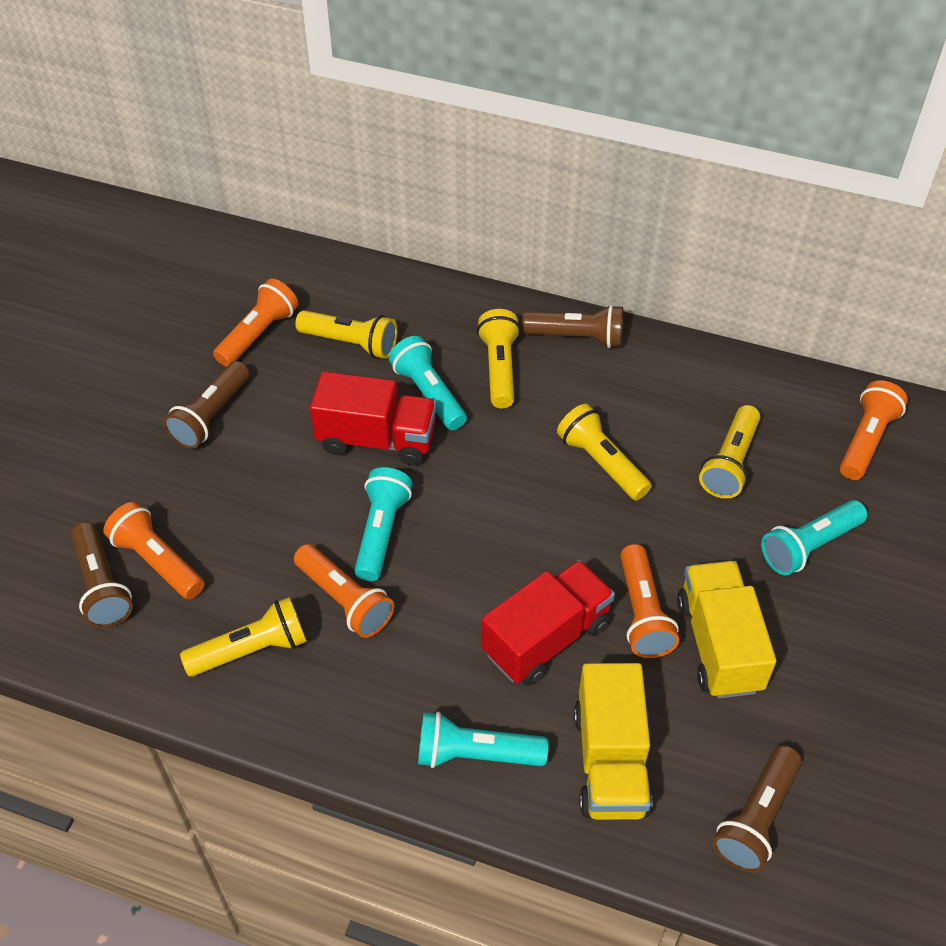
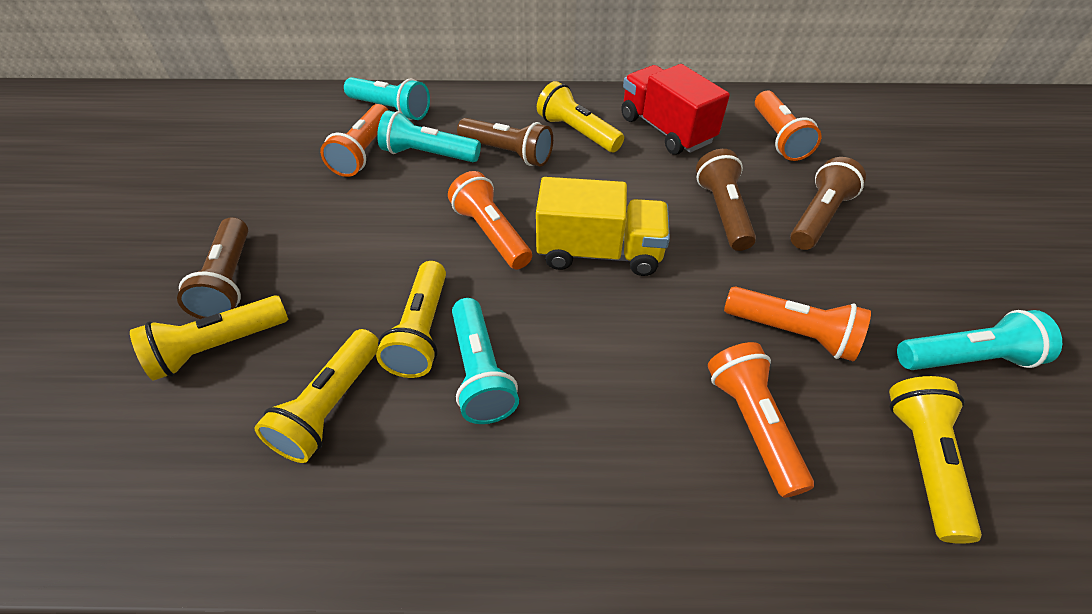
red truck: [310,372,437,465] [481,560,615,686] = 2 -> [621,64,730,155] = 1
yellow truck: [574,663,652,820] [677,561,776,698] = 2 -> [536,177,670,276] = 1

